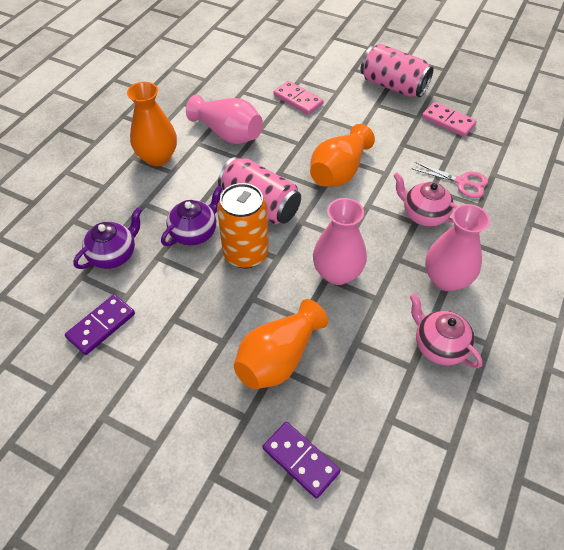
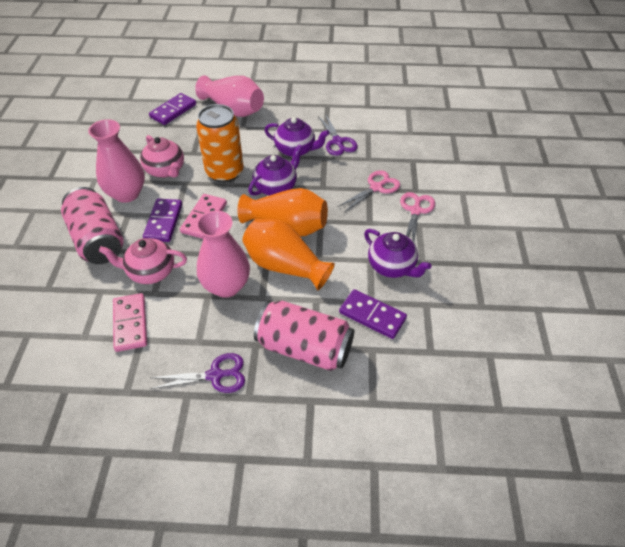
orange vase: [127,82,177,166] [234,299,328,389] [310,124,375,187] = 3 -> [238,188,328,237] [242,219,335,290] = 2
pink scissors: [411,162,488,198] = 1 -> [338,170,400,212] [400,192,435,242] = 2
purple domino: [65,294,135,355] [263,422,341,499] = 2 -> [143,199,182,242] [149,93,196,125] [339,289,407,339] = 3
purple scissors: none = 0 -> [150,353,245,393] [318,115,358,156] = 2
purple teapot: [73,207,142,269] [161,185,223,246] = 2 -> [248,144,303,196] [265,117,330,157] [364,229,431,278] = 3

